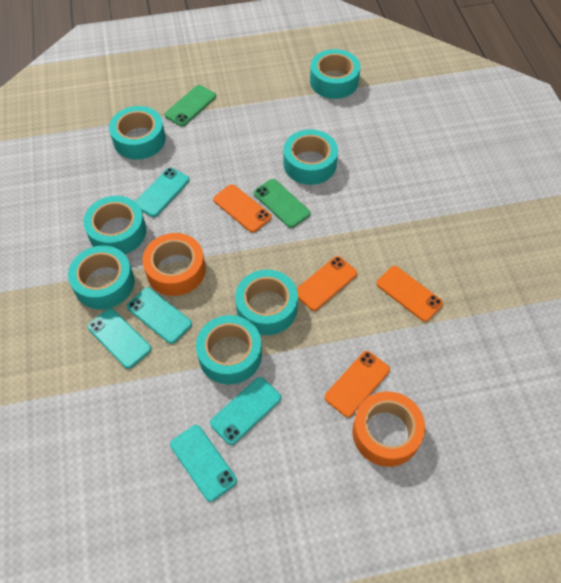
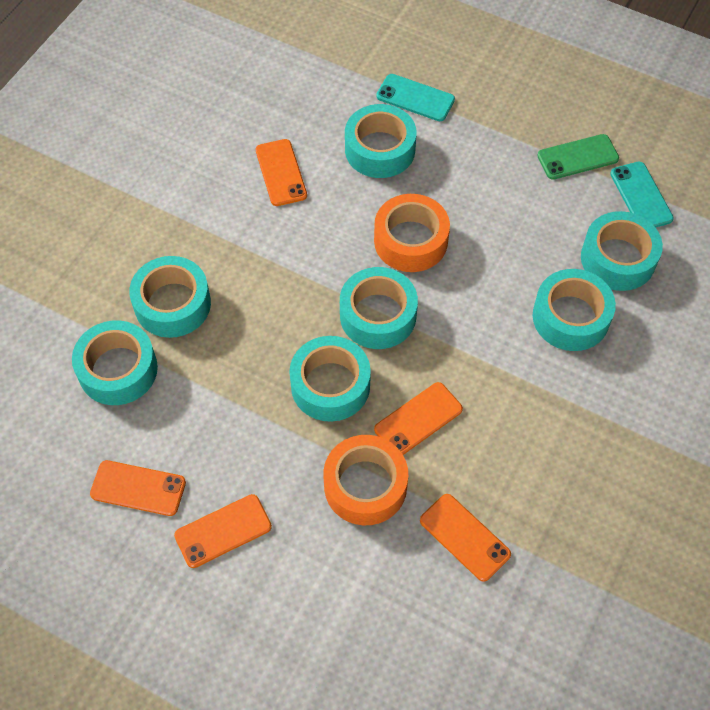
green phone: [165,85,216,126] [254,179,310,228] = 2 -> [537,134,619,180] = 1
orange phone: [213,184,272,233] [297,256,357,311] [325,351,390,417] [376,266,443,322] = 4 -> [90,460,186,516] [174,494,272,568] [256,139,307,206] [374,382,463,455] [420,494,511,582] = 5
turquoise phone: [87,308,151,369] [127,287,192,344] [135,168,190,217] [170,425,237,502] [210,377,281,445] = 5 -> [376,74,455,121] [610,161,674,228] = 2

